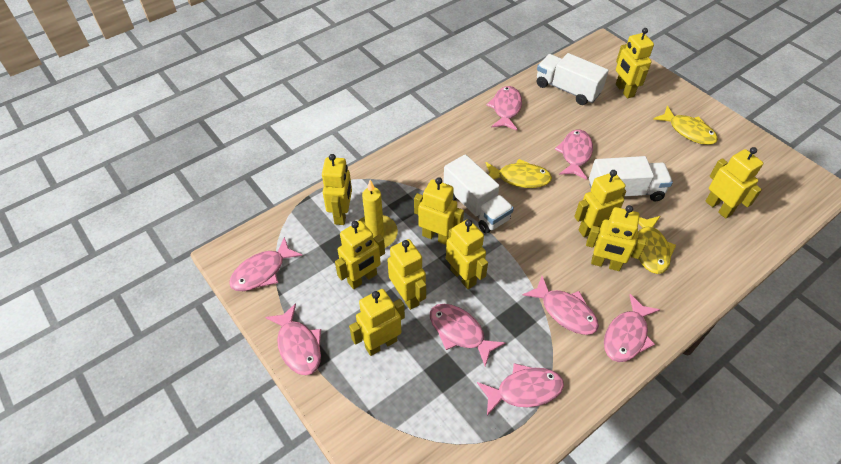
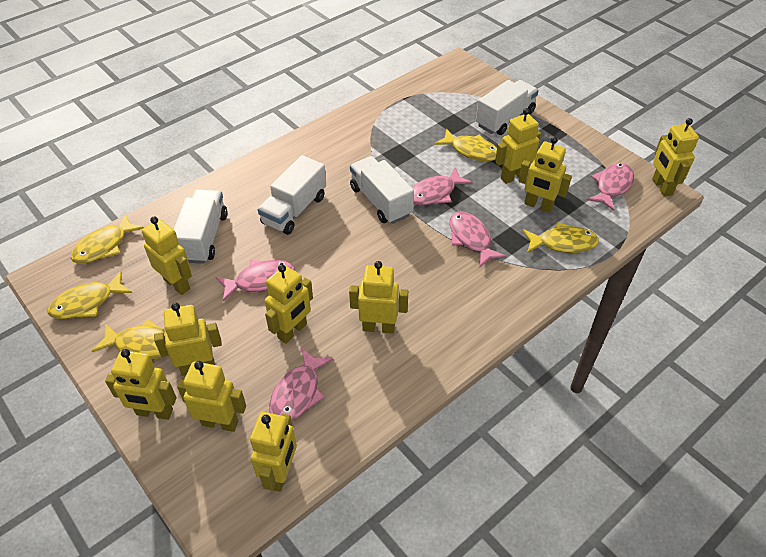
pink fish: [229,237,303,291] [265,303,321,375] [430,304,505,366] [477,363,564,416] [487,86,522,130] [523,276,599,335] [555,130,593,180] [604,294,660,362] = 8 -> [216,260,295,301] [269,348,333,421] [412,167,473,206] [449,211,507,268] [587,163,634,211] = 5
white truck: [443,154,514,233] [537,53,609,105] [589,156,673,201] = 3 -> [174,189,228,264] [258,155,326,235] [350,156,414,224] [476,80,538,135] = 4
yellow candle: [357,180,398,248] = 1 -> none = 0
yellow fish: [486,159,552,188] [637,216,676,274] [653,106,718,145] = 3 -> [48,271,132,319] [71,214,144,264] [92,319,165,359] [434,129,497,161] [523,222,599,253] = 5

